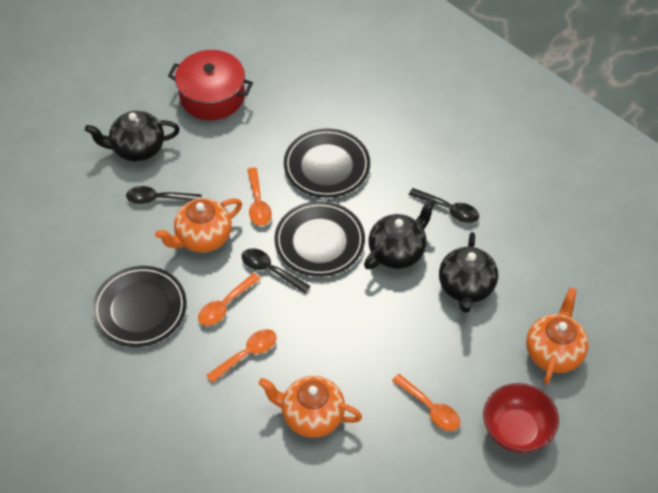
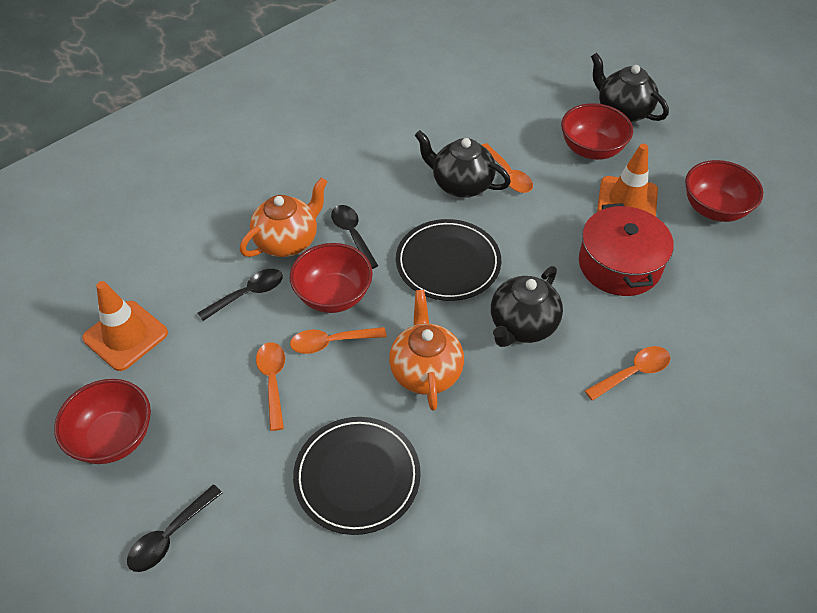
black plate: [92,266,187,347] [274,201,365,277] [284,128,370,198] = 3 -> [293,417,421,535] [396,219,501,301] = 2
orange teapot: [155,198,242,252] [259,376,362,438] [526,287,589,385] = 3 -> [240,177,327,257] [389,290,464,411] = 2
orange traffic cone: none = 0 -> [82,281,168,371] [597,144,658,216] = 2
red bowl: [483,383,559,453] = 1 -> [54,379,151,464] [290,243,373,313] [561,103,633,160] [685,160,763,222] = 4

